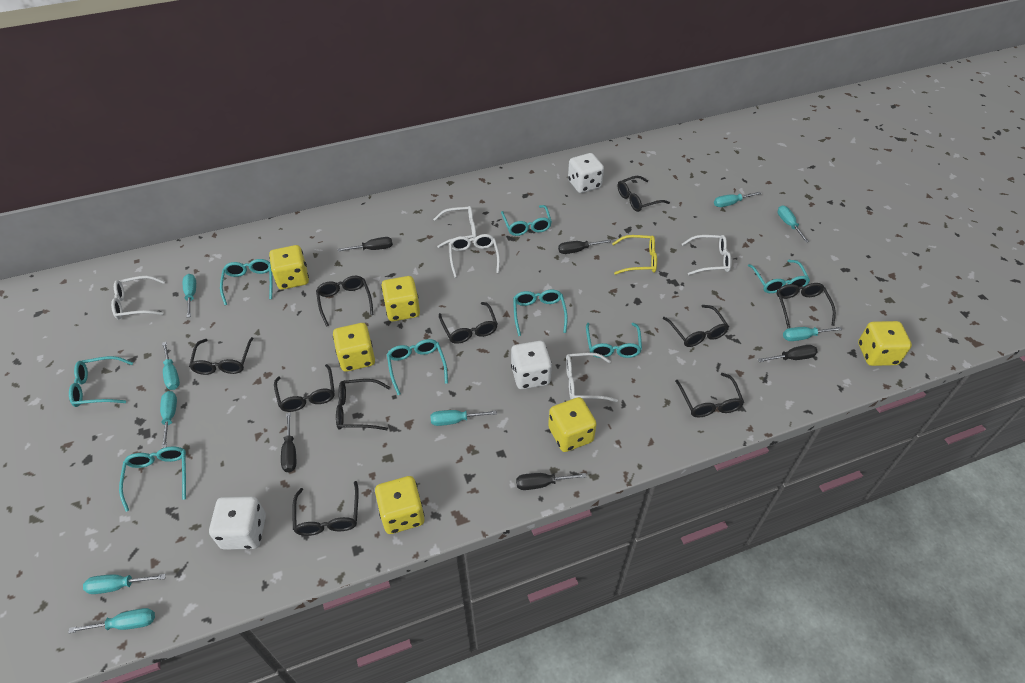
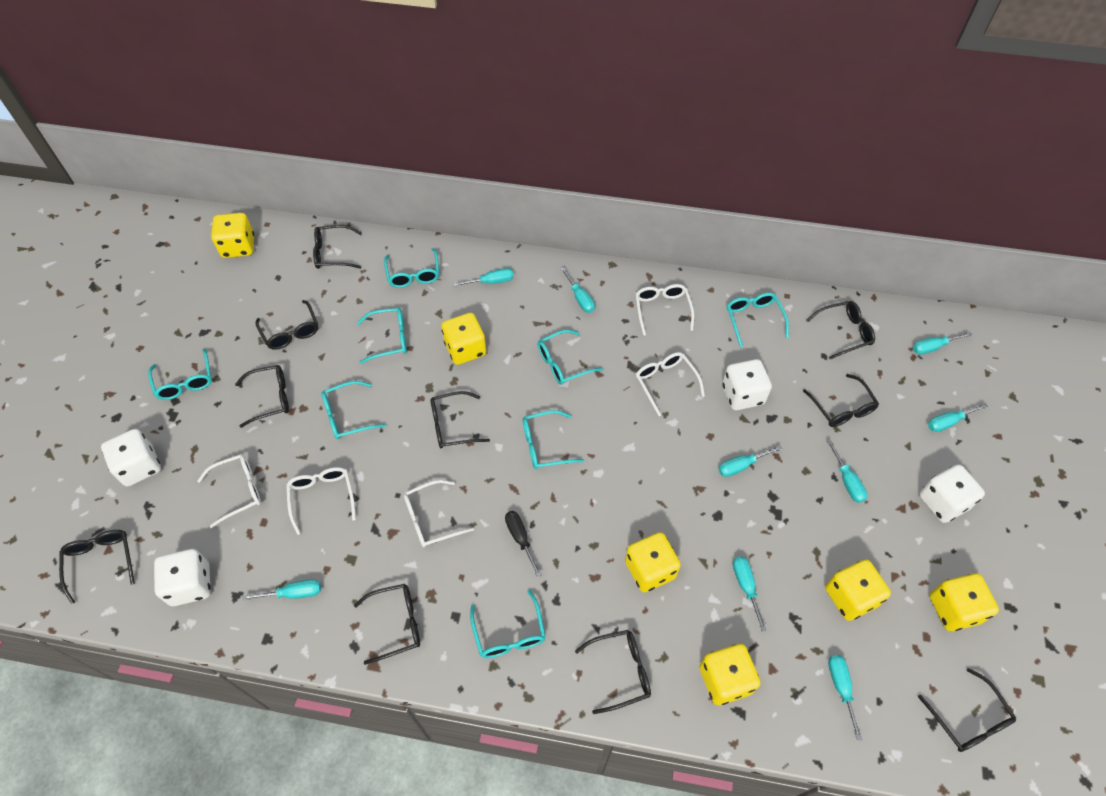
black screwdriver: [281,413,296,472] [338,237,393,252] [516,473,586,490] [558,239,611,254] [758,345,818,362] = 5 -> [505,511,542,577] = 1
white dice: [209,496,266,550] [511,341,552,389] [568,153,604,193] = 3 -> [101,429,161,487] [154,549,211,606] [722,359,772,410] [919,464,985,523] = 4
yellow glasses: [612,235,657,275] = 1 -> none = 0

